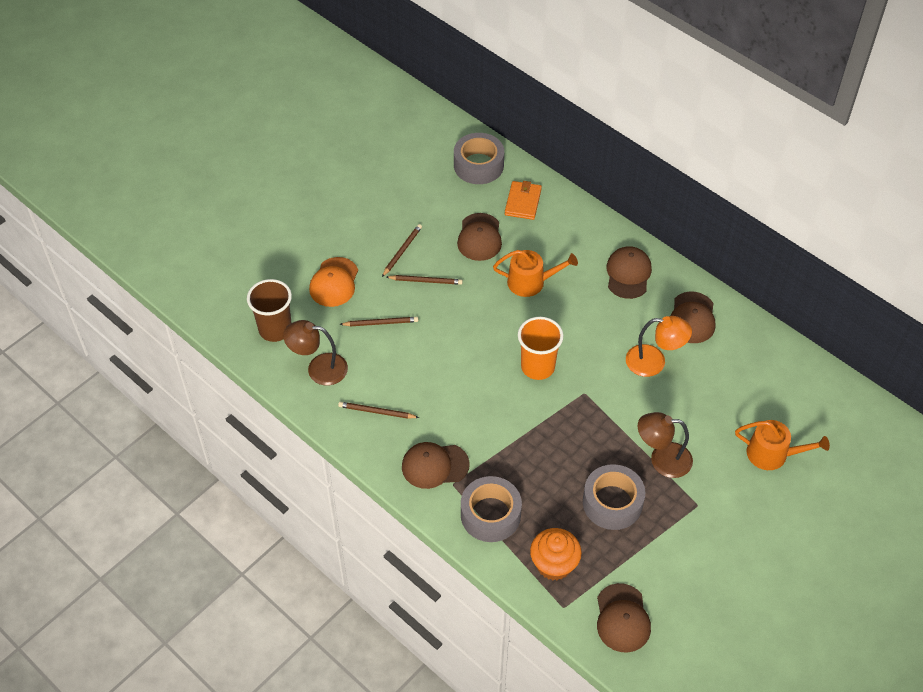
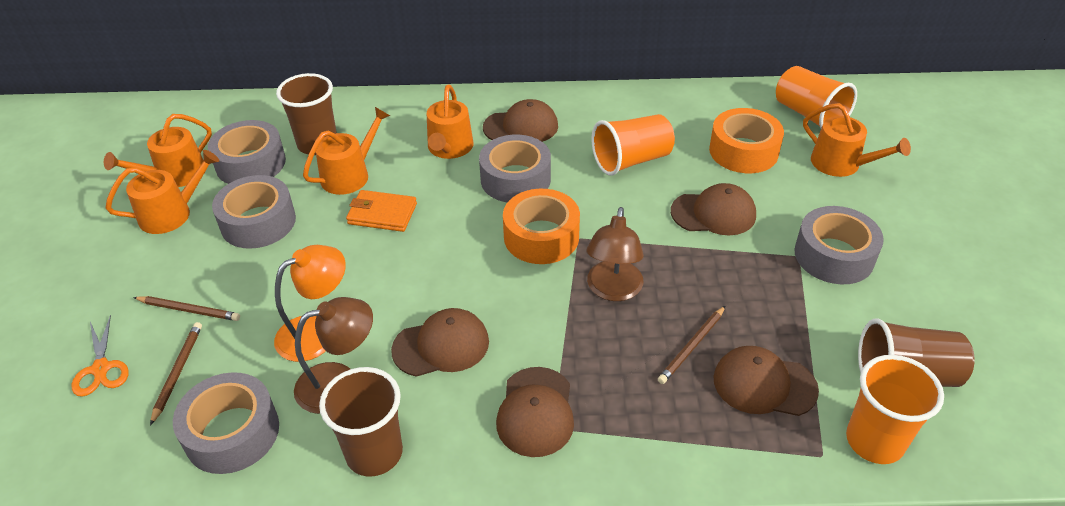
brown cup: [247,279,292,342] = 1 -> [276,73,337,155] [319,367,403,477] [858,318,975,387] = 3
brown pencil: [338,402,419,419] [339,317,418,327] [382,224,422,277] [387,275,463,285] = 4 -> [133,296,240,321] [150,322,202,426] [658,306,725,384] = 3
grey tape: [454,133,504,184] [461,476,522,542] [583,464,645,530] = 3 -> [173,372,279,474] [208,120,286,184] [212,175,296,249] [479,135,551,202] [794,206,884,284] = 5
orange cap: [309,257,358,307] = 1 -> none = 0
orange cup: [518,317,564,380] = 1 -> [592,114,675,176] [776,66,857,128] [846,355,944,464] = 3
orange cupcake: [530,528,582,580] = 1 -> none = 0
orange scissors: none = 0 -> [72,315,129,397] = 1
orange tape: none = 0 -> [503,189,580,264] [709,108,784,173] = 2
orange watering can: [493,250,578,297] [735,420,830,470] = 2 -> [104,114,212,187] [106,150,219,234] [303,107,390,195] [427,84,473,159] [803,103,911,177] = 5

